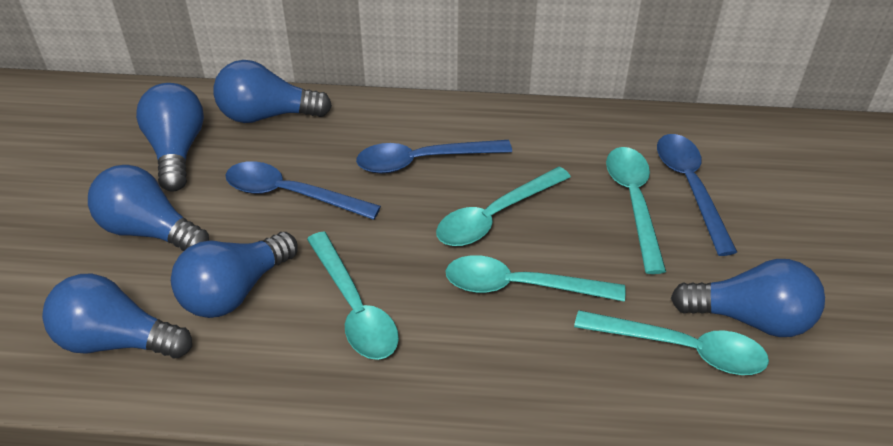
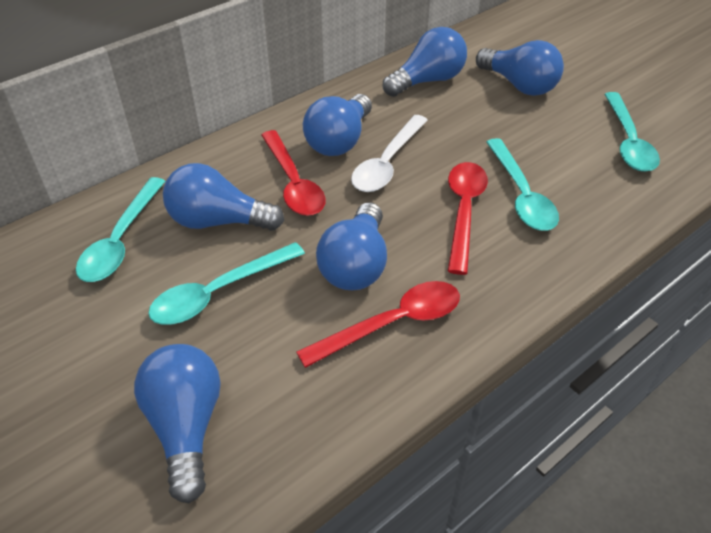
blue spoon: [225,161,381,220] [356,140,512,174] [657,134,737,256] = 3 -> none = 0
red spoon: none = 0 -> [261,130,325,216] [296,281,460,368] [448,162,488,275] = 3
turquoise spoon: [307,231,399,360] [436,166,571,246] [446,255,625,302] [574,310,769,375] [606,147,666,274] = 5 -> [76,177,165,282] [148,242,305,325] [486,138,559,231] [604,92,660,172] = 4
white spoon: none = 0 -> [351,115,428,192] = 1

